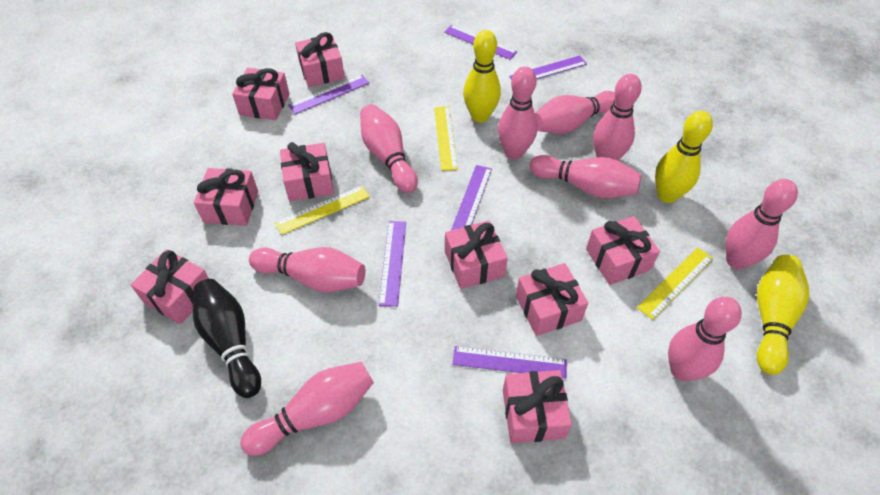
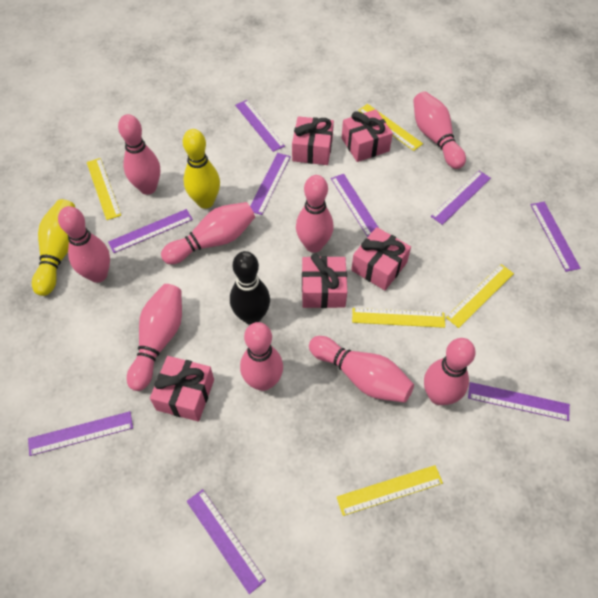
pink gift: [131,249,209,324] [194,168,258,226] [232,68,290,120] [280,142,334,202] [295,32,345,87] [445,220,508,289] [503,370,572,443] [516,263,588,336] [586,216,660,285] = 9 -> [150,356,214,422] [292,116,334,165] [302,254,347,308] [342,109,393,162] [351,227,411,290] = 5
purple ruler: [288,75,369,114] [379,221,406,307] [444,25,517,60] [451,165,492,230] [452,346,567,379] [509,56,587,80] = 6 -> [28,411,133,456] [108,209,193,253] [187,489,266,594] [235,100,285,152] [250,153,291,215] [331,174,379,237] [430,171,491,225] [468,382,570,421] [530,202,581,272] = 9
yellow bowling pin: [463,30,501,123] [655,111,713,203] [757,255,809,375] = 3 -> [32,199,75,296] [183,129,220,209] = 2
yellow ruler: [275,185,370,235] [434,106,458,171] [637,247,713,320] = 3 -> [87,158,121,220] [337,465,443,516] [352,308,445,328] [358,104,423,151] [446,264,514,328] = 5

